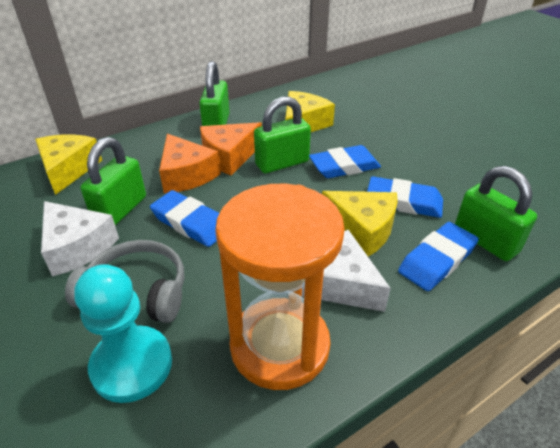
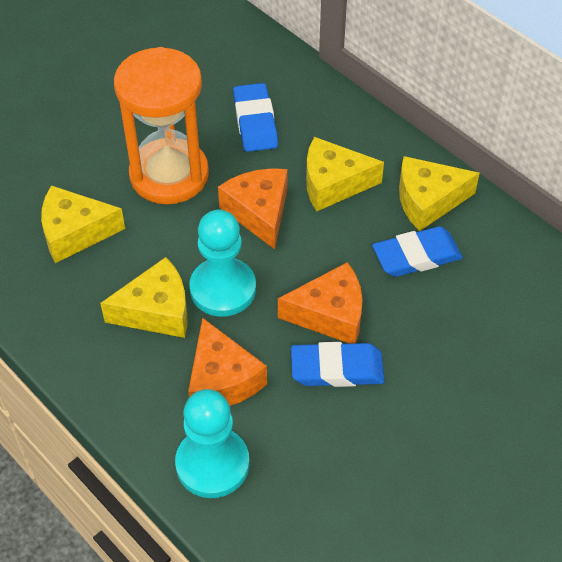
blue eraser: [150,190,220,247] [309,145,381,178] [367,176,443,218] [398,222,479,291] = 4 -> [233,83,278,152] [291,342,384,387] [372,226,463,277] = 3
green padlock: [80,137,146,226] [199,61,229,126] [254,96,311,173] [455,166,537,261] = 4 -> none = 0
grey headphones: [65,240,184,323] = 1 -> none = 0
orange cheese: [159,134,221,193] [200,122,262,175] = 2 -> [188,318,267,406] [218,168,287,249] [278,262,363,344] = 3
turquoise pawn: [75,264,172,403] = 1 -> [175,389,249,498] [189,210,256,316] = 2
white cheese: [41,201,119,277] [302,230,391,312] = 2 -> none = 0
yellow cheese: [35,134,102,195] [285,91,335,132] [322,191,398,257] = 3 -> [41,185,125,263] [100,257,188,338] [306,137,384,212] [399,156,480,231] = 4

